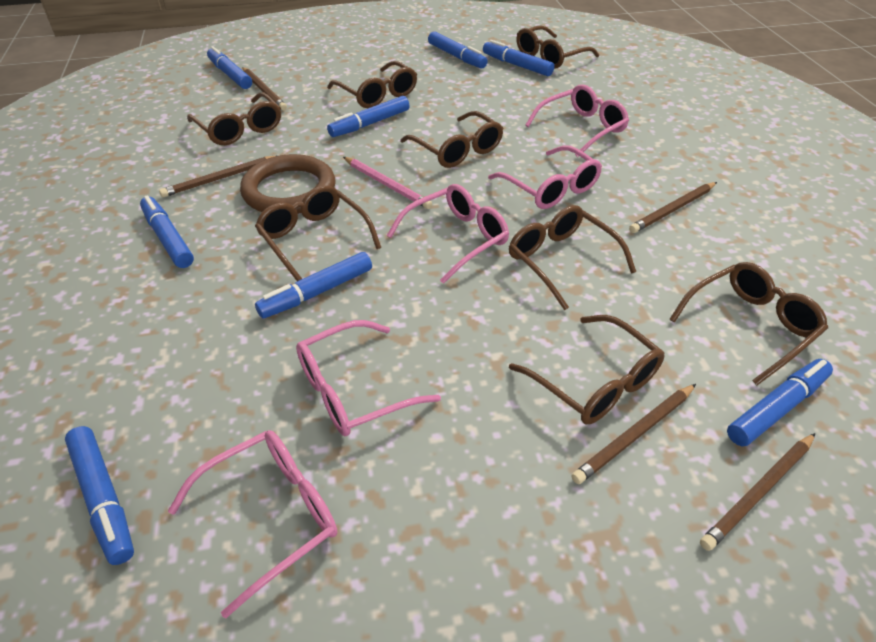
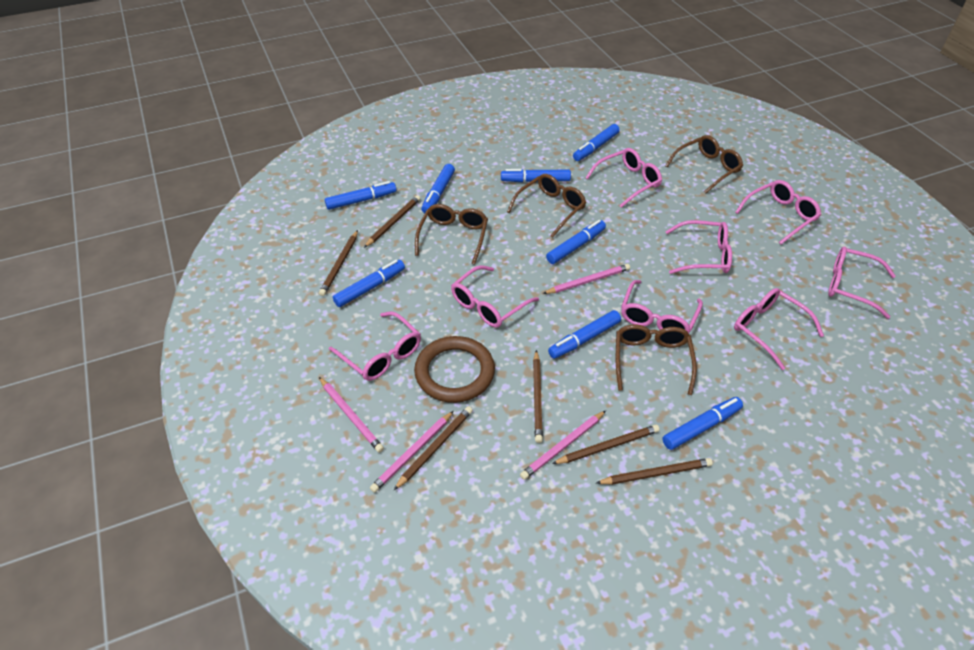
brown glasses: [187,92,281,145] [255,185,382,281] [327,61,417,108] [400,111,504,168] [509,205,636,310] [509,315,664,424] [516,25,599,69] [669,262,828,385] = 8 -> [415,204,488,265] [507,174,586,238] [616,324,697,395] [665,135,743,194] = 4
brown pencil: [159,156,275,197] [242,67,287,110] [571,384,696,484] [629,182,717,233] [700,433,816,551] = 5 -> [319,230,358,296] [364,195,421,248] [394,406,473,490] [533,350,543,443] [552,424,660,464] [596,458,713,485] = 6
pink glasses: [168,430,337,618] [296,320,441,436] [387,184,509,284] [488,145,602,209] [525,84,629,157] = 5 -> [329,311,421,381] [451,265,539,328] [585,148,662,208] [621,280,703,333] [665,220,732,274] [734,288,824,370] [735,180,821,244] [828,247,896,319] = 8
pink pencil: [343,157,432,209] = 1 -> [319,377,384,453] [370,411,454,493] [520,411,606,480] [543,264,630,294] = 4

